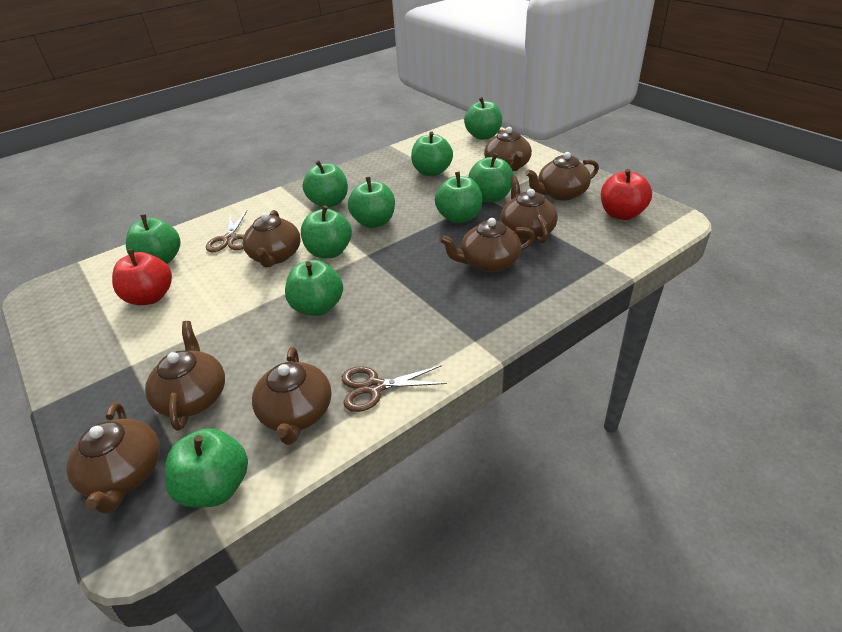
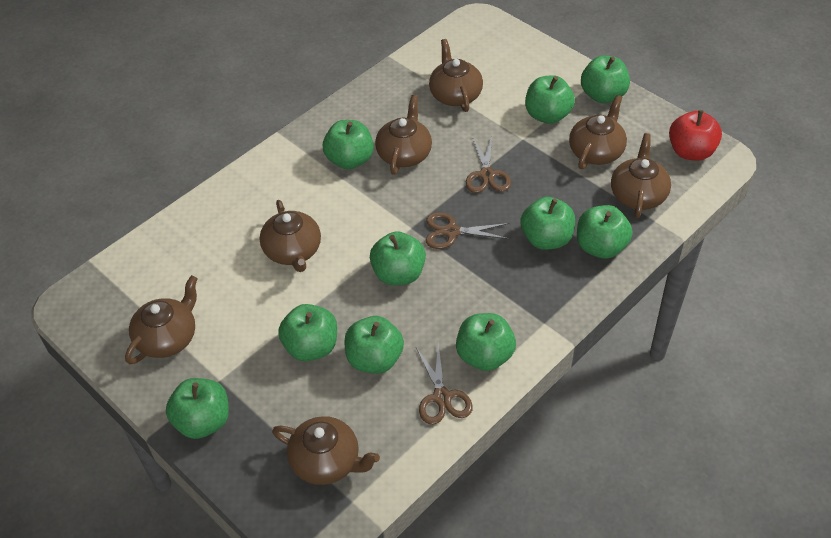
brown scissors: [206,211,247,252] [342,365,447,412] = 2 -> [416,343,473,425] [426,212,510,249] [466,136,511,193] = 3
brown teapot: [66,402,160,514] [145,321,225,431] [243,210,300,267] [252,347,331,445] [439,218,535,272] [484,127,532,171] [501,176,558,243] [525,152,599,201] = 8 -> [125,275,198,364] [260,200,321,272] [272,416,380,485] [375,95,432,175] [429,39,483,112] [569,95,627,169] [611,133,671,218] = 7
red apple: [112,249,172,305] [601,169,652,220] = 2 -> [669,110,722,161] = 1

